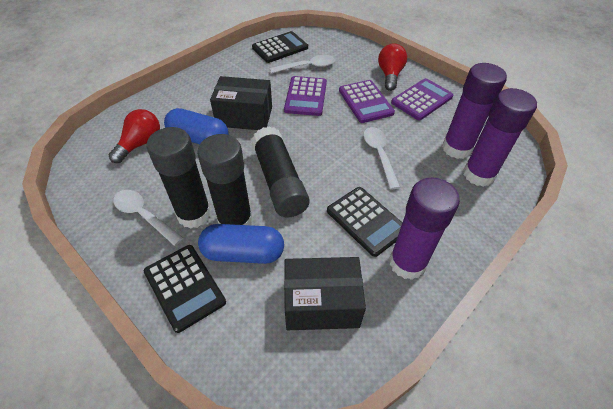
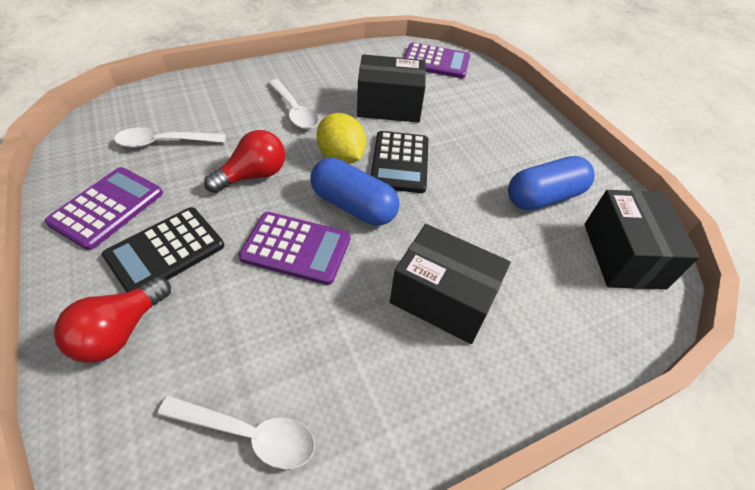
black box: [210,76,272,130] [284,257,366,330] = 2 -> [357,54,426,123] [390,224,511,344] [584,190,700,290] = 3
black calculator: [144,245,226,333] [252,31,308,63] [327,187,402,257] = 3 -> [102,207,224,292] [371,131,428,193] = 2
black glue stick: [147,127,211,229] [197,134,253,225] [252,126,310,218] = 3 -> none = 0
purple glue stick: [389,178,460,280] [442,63,507,159] [463,88,537,187] = 3 -> none = 0
yellow lemon: none = 0 -> [317,113,366,164] = 1

